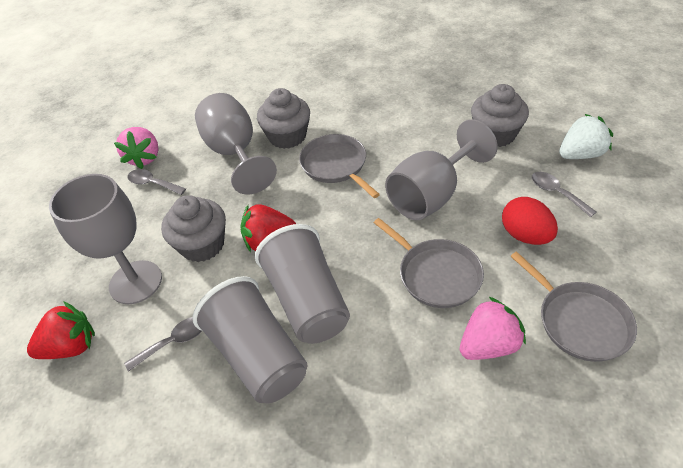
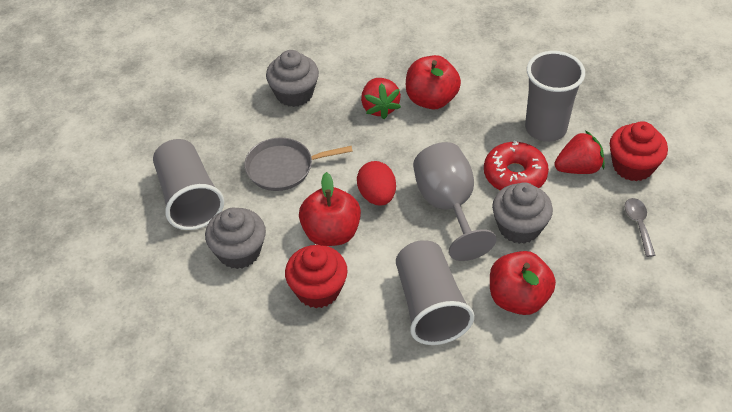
grey cup: [192,276,308,404] [255,224,350,344] = 2 -> [153,139,224,230] [396,240,474,345] [525,51,585,142] = 3
grey goblet: [49,174,162,304] [195,93,277,195] [385,119,498,220] = 3 -> [413,142,497,261] = 1
grey pan: [299,134,380,198] [374,218,484,308] [510,251,637,362] = 3 -> [244,138,353,191] = 1
grey spoon: [124,317,202,372] [127,169,186,195] [532,172,596,217] = 3 -> [625,198,656,257] = 1
pink strawberry: [114,127,159,169] [460,296,526,360] = 2 -> none = 0
red apple: none = 0 -> [299,172,361,246] [406,55,461,109] [490,251,556,315] = 3
red cupcake: none = 0 -> [285,245,348,308] [610,121,668,181] = 2
red donut: none = 0 -> [484,141,549,190] = 1
white strawberry: [559,114,613,159] = 1 -> none = 0

